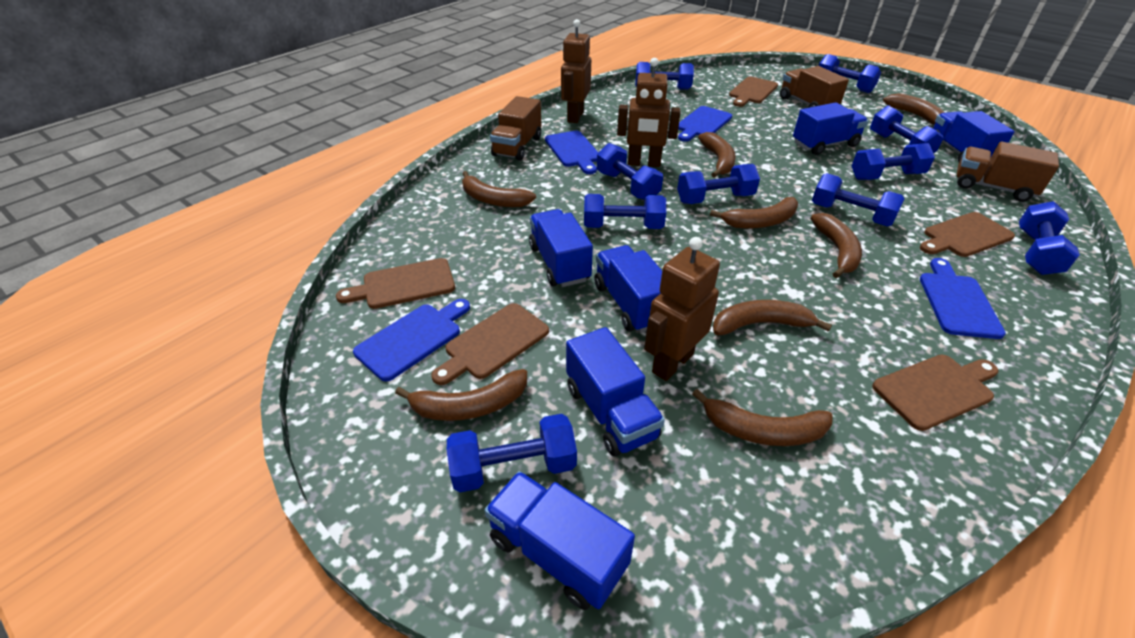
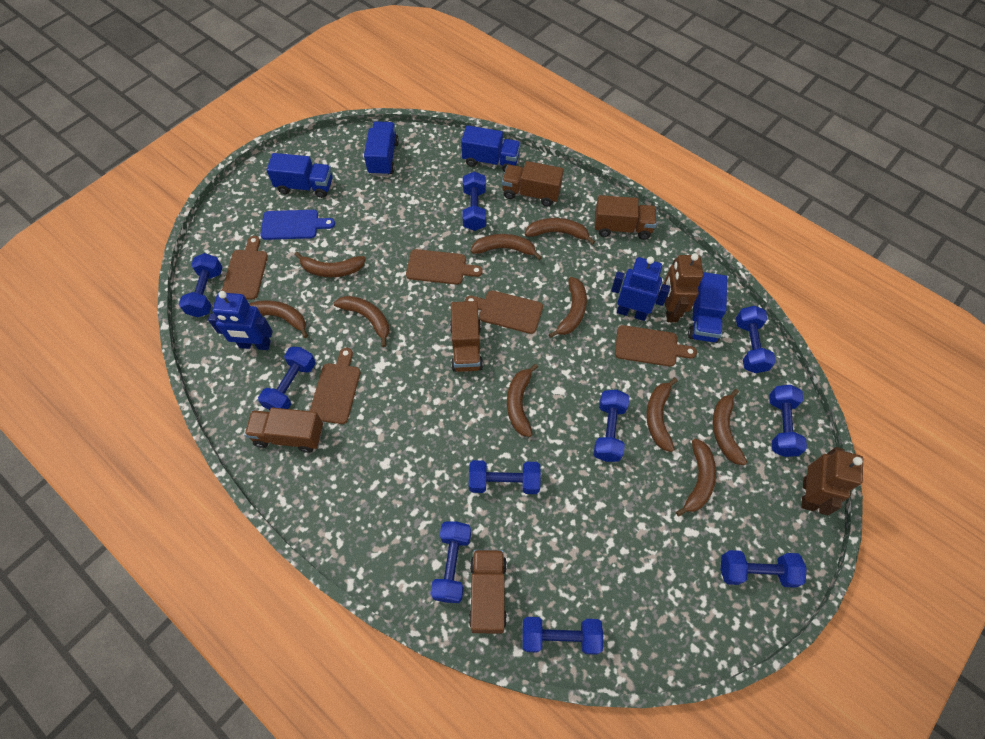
blue cutting board: [353,299,470,382] [545,131,598,174] [678,106,732,142] [920,258,1006,339] = 4 -> [260,210,335,240] = 1
blue robot: none = 0 -> [208,291,273,350] [611,256,670,321] = 2
blue truck: [484,471,635,610] [529,209,593,287] [566,327,665,456] [594,245,662,333] [793,102,868,155] [933,111,1015,162] = 6 -> [267,153,333,198] [364,121,399,176] [461,125,521,172] [688,272,727,343] = 4
brown banana: [395,369,527,421] [462,171,536,207] [692,389,833,446] [698,132,736,178] [710,197,798,229] [713,300,832,335] [811,213,862,278] [883,93,945,125] = 8 -> [250,300,308,338] [295,252,366,277] [334,296,389,347] [471,234,542,260] [507,364,538,437] [525,218,595,245] [549,277,587,338] [646,378,678,452] [676,439,716,516] [713,389,747,465] = 10
brown robot: [561,19,591,123] [617,58,681,167] [644,237,720,381] = 3 -> [664,253,703,322] [801,447,863,515] = 2
brown truck: [490,96,541,161] [780,66,849,108] [957,141,1059,202] = 3 -> [245,407,323,453] [450,301,483,372] [469,550,507,634] [502,161,564,206] [595,195,657,240] = 5

